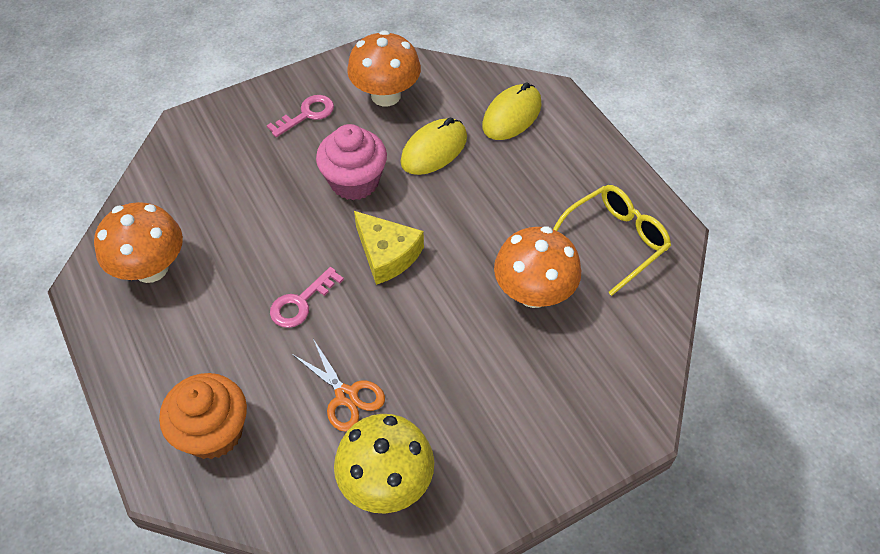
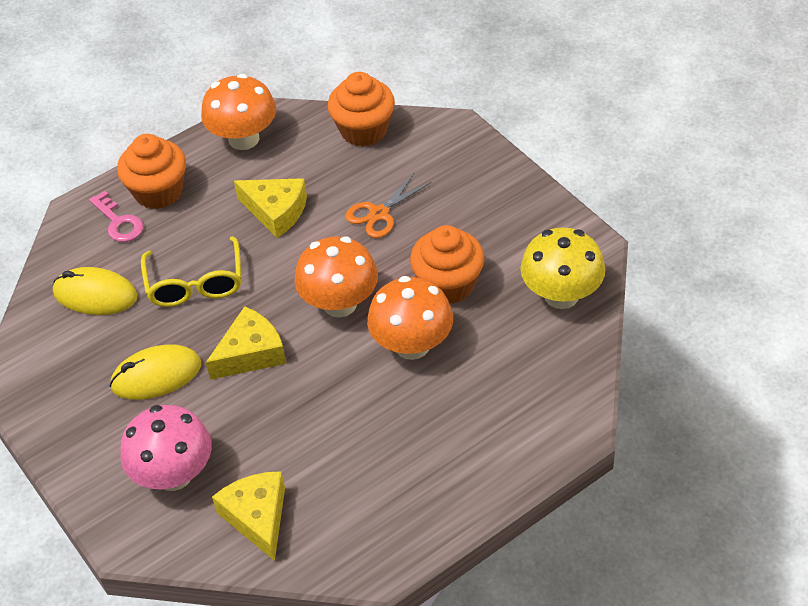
orange cupcake: [159,373,247,459] = 1 -> [117,134,186,209] [328,72,395,147] [410,225,485,304] = 3
pink cupcake: [316,124,387,200] = 1 -> none = 0
pink key: [267,95,334,137] [270,267,344,328] = 2 -> [89,191,143,242] = 1
pink mushroom: none = 0 -> [120,405,212,491] = 1
yellow cheese: [354,211,424,285] = 1 -> [206,306,286,380] [212,471,285,561] [234,178,307,238] = 3

